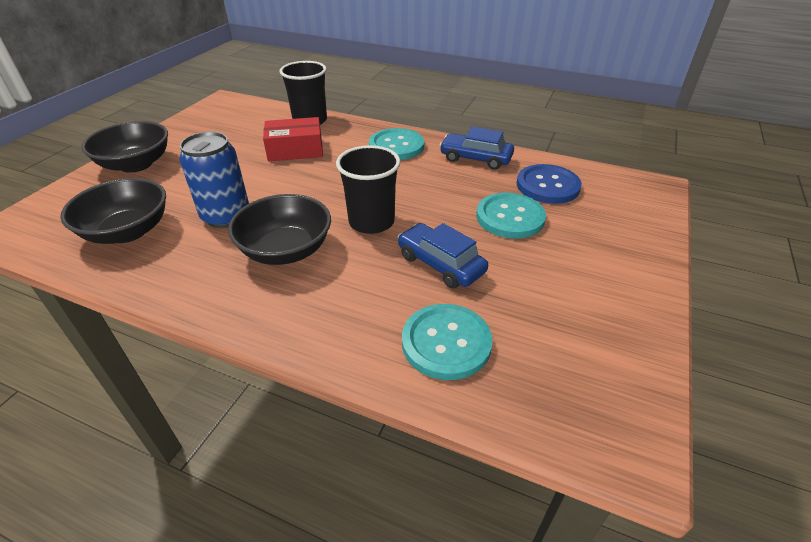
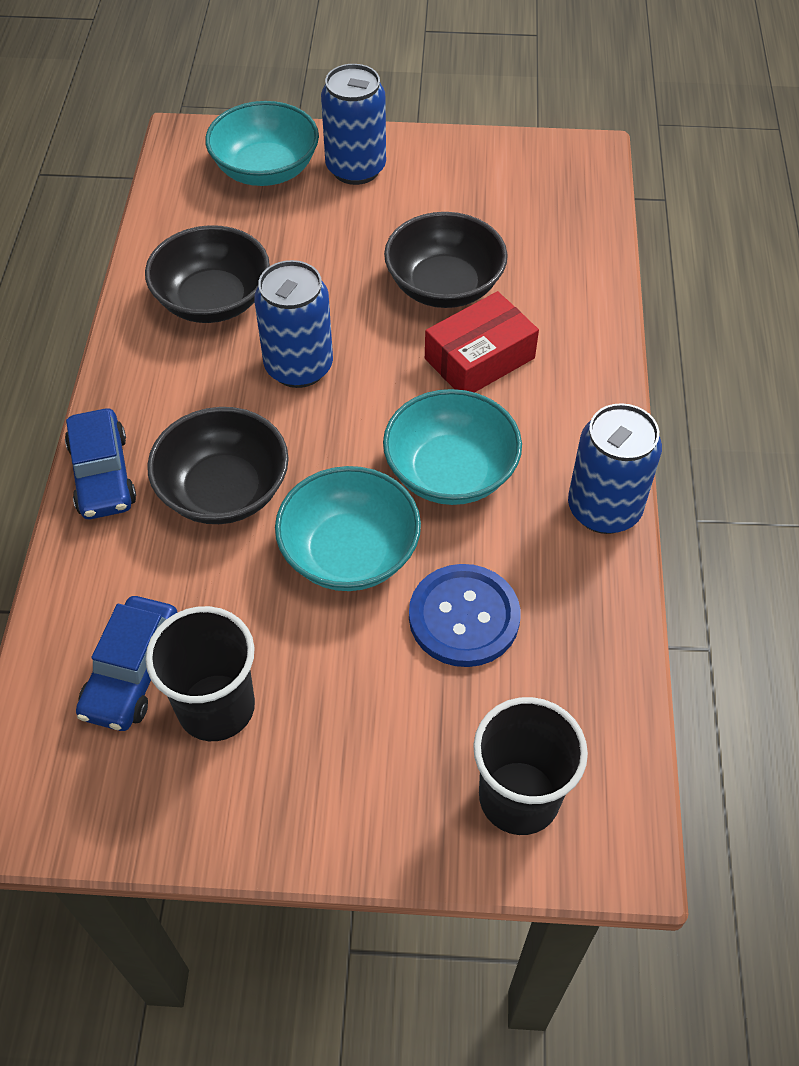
blue can: [179,132,249,228] = 1 -> [254,260,333,388] [321,64,386,185] [568,403,662,534] = 3
turquoise bowl: none = 0 -> [205,101,319,186] [275,466,421,591] [383,389,522,505] = 3
turquoise button: [369,128,424,160] [402,304,493,380] [476,193,546,239] = 3 -> none = 0

